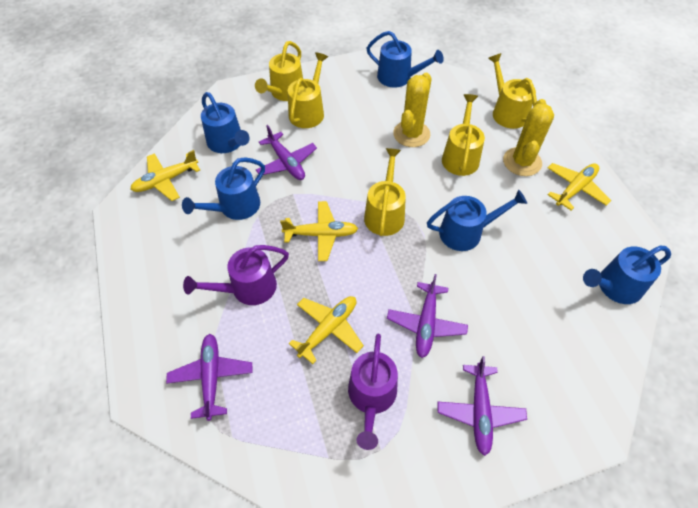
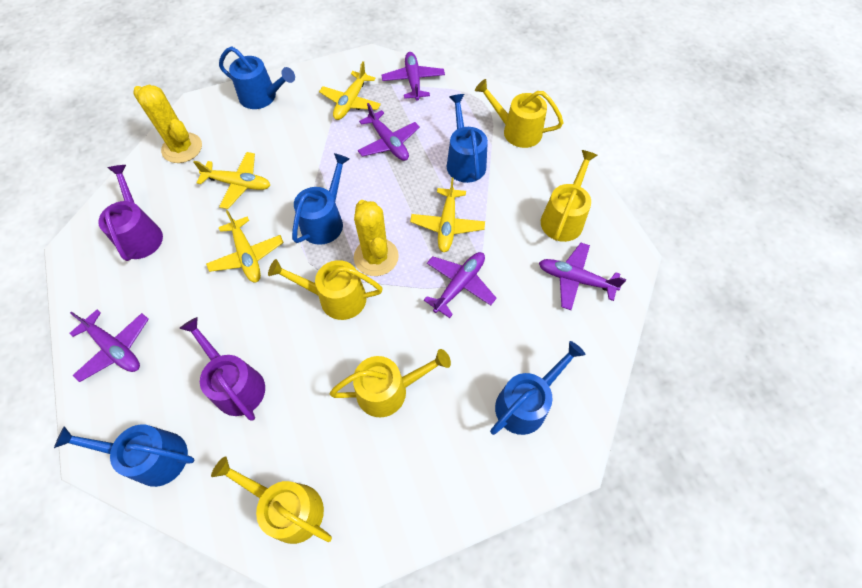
purple plane: [166,334,253,421] [256,125,317,180] [387,274,468,358] [438,356,527,456] = 4 -> [69,310,149,382] [358,103,420,161] [382,52,445,101] [424,252,497,318] [539,243,626,310] = 5

